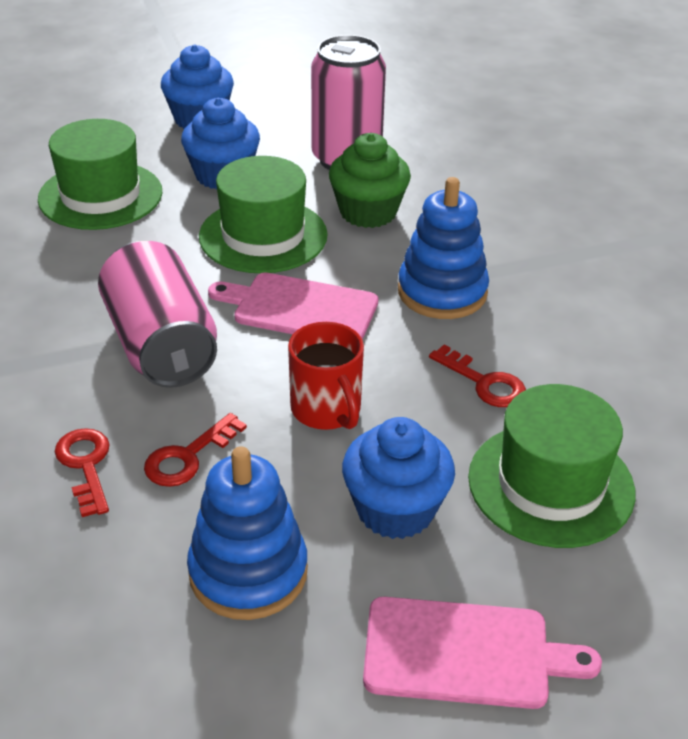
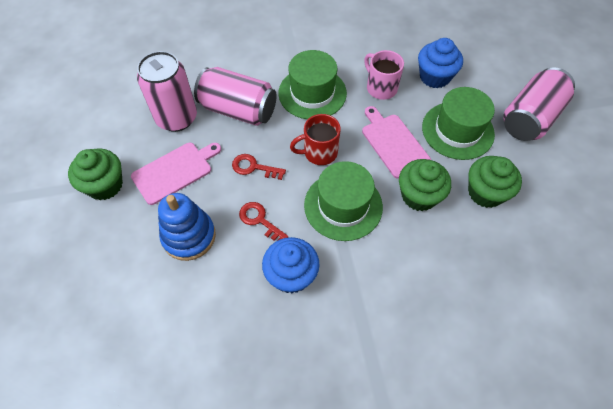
blue cupcake: [161,44,234,129] [181,98,260,189] [342,417,455,539] = 3 -> [262,237,319,293] [418,38,463,88] = 2
blue stacking toy: [187,446,308,620] [398,177,489,319] = 2 -> [158,193,216,261] = 1
green cupcake: [329,133,411,228] = 1 -> [68,149,123,200] [399,159,451,211] [468,156,522,208] = 3
pink can: [98,241,217,388] [311,35,386,170] = 2 -> [137,51,197,132] [194,67,277,126] [503,67,575,141] = 3
pink mug: none = 0 -> [364,50,404,100] = 1
red key: [55,428,110,517] [144,413,247,487] [429,344,526,407] = 3 -> [232,154,286,180] [239,202,288,241] = 2

